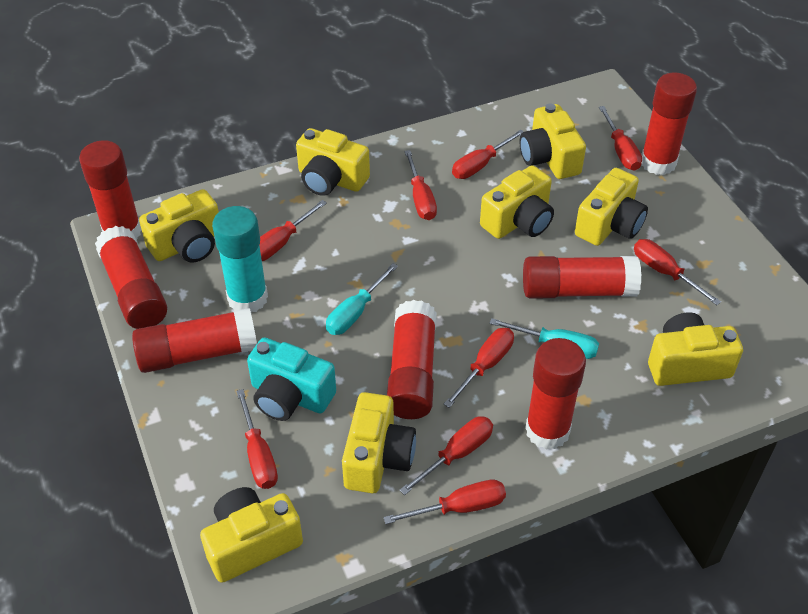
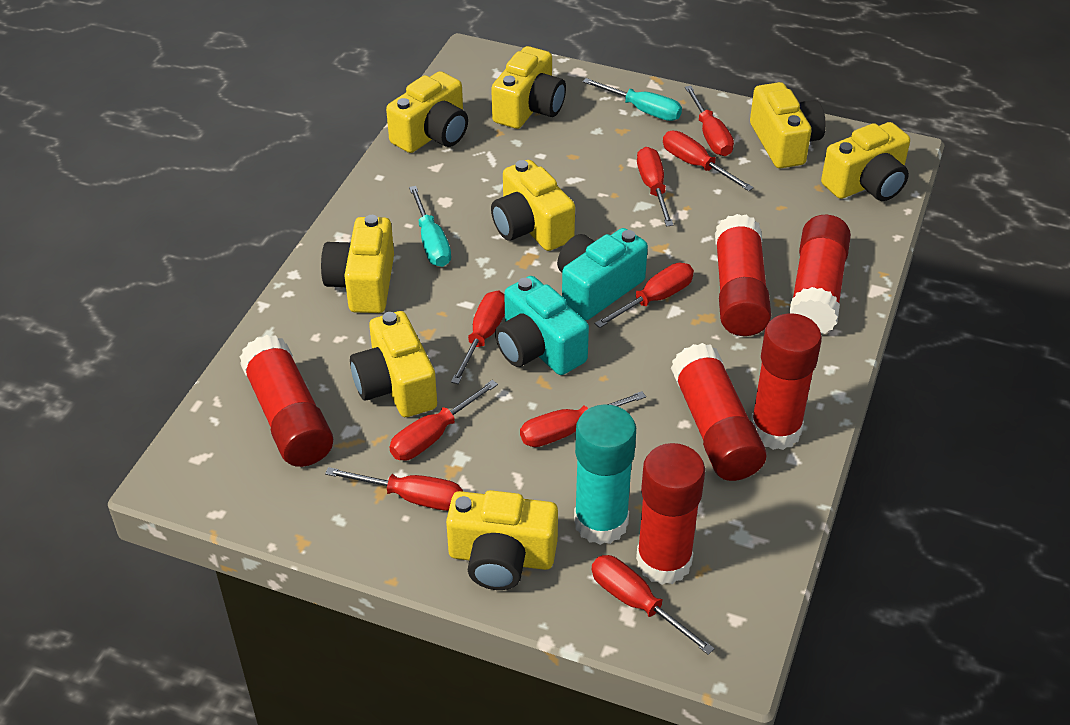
red glue stick: [79,140,141,240] [95,226,167,329] [132,308,257,373] [387,300,437,419] [523,256,642,299] [525,338,586,450] [641,73,697,175] = 7 -> [240,335,333,467] [636,443,705,585] [671,343,767,481] [715,214,771,336] [751,313,822,450] [790,215,851,334] = 6
turquoise camera: [247,337,336,421] = 1 -> [495,276,589,375] [557,228,648,320] = 2

